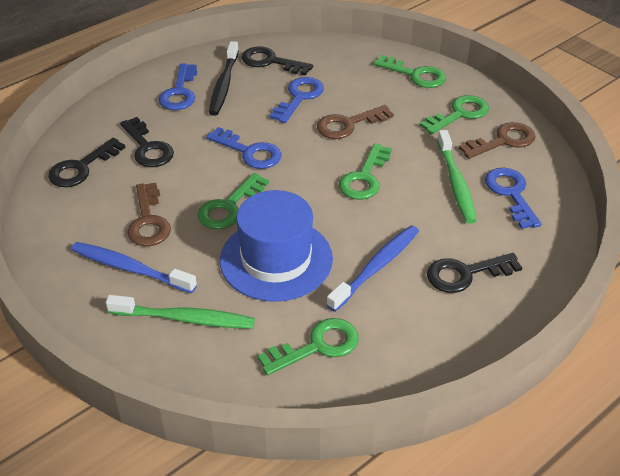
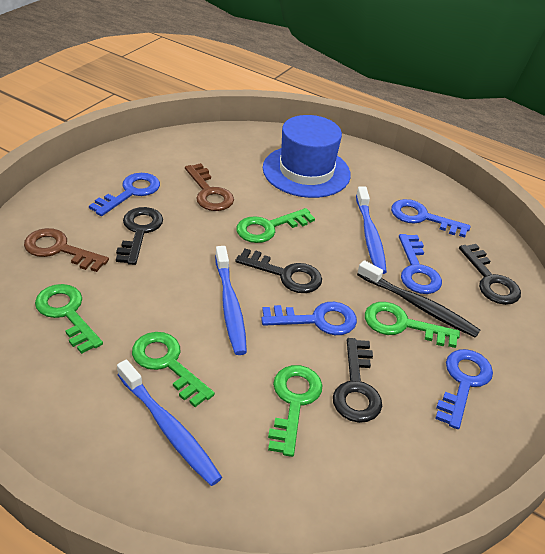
blue key: [158,64,197,110] [206,127,281,169] [270,77,324,123] [485,168,542,229] = 4 -> [89,173,160,216] [261,302,357,335] [391,199,471,237] [399,234,442,294] [435,349,493,429] = 5
blue toothbrush: [71,242,197,293] [327,225,419,312] = 2 -> [117,360,222,486] [215,246,247,355] [356,186,387,274] = 3
brown key: [127,183,171,246] [317,105,394,139] [459,122,536,159] = 3 -> [24,228,109,272] [185,163,234,211] = 2
green toothbrush: [106,295,255,329] [437,130,477,224] = 2 -> none = 0

